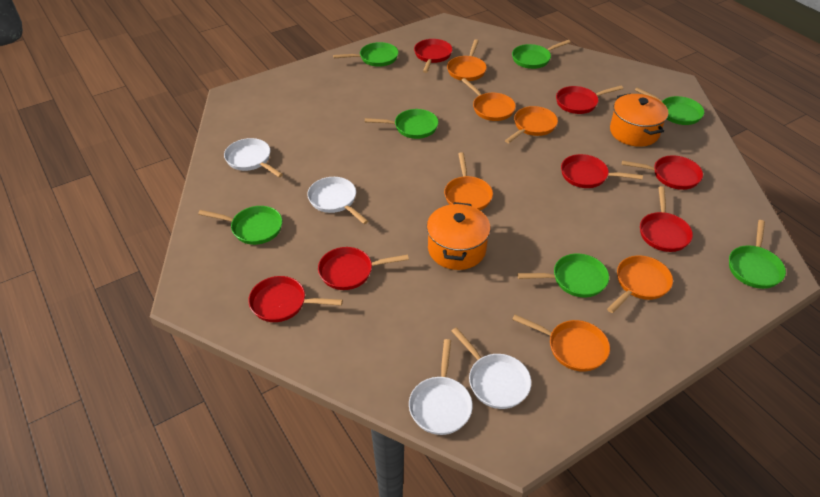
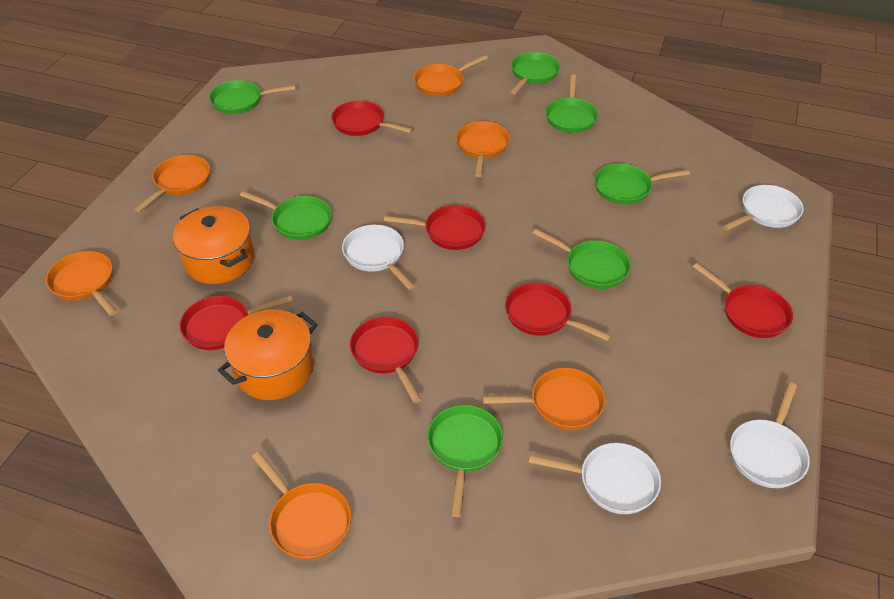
red pan: [248,276,343,322] [318,247,409,290] [414,39,453,73] [556,86,623,114] [561,154,643,188] [622,155,703,190] [640,186,693,252] = 7 -> [180,295,293,350] [332,101,413,136] [350,317,422,403] [384,205,486,250] [505,283,612,341] [692,263,793,338] = 6

